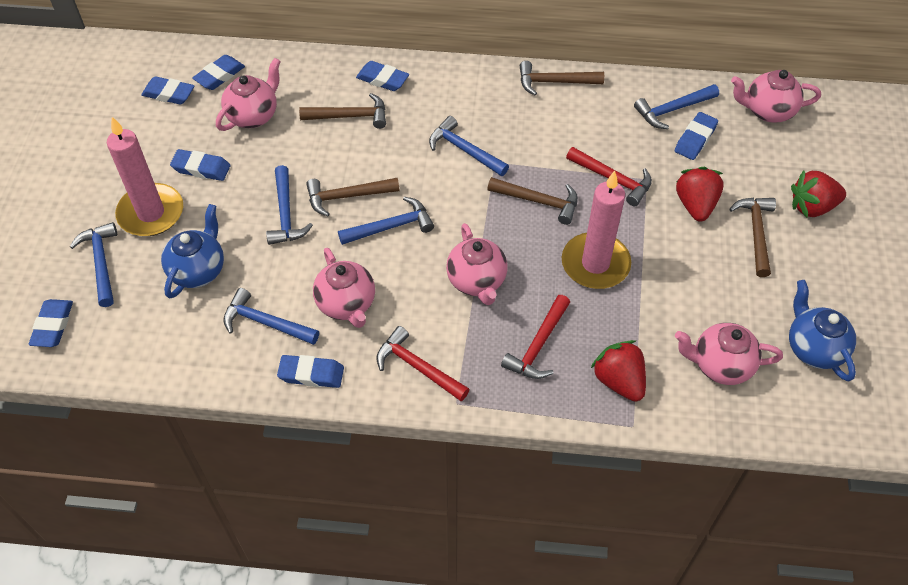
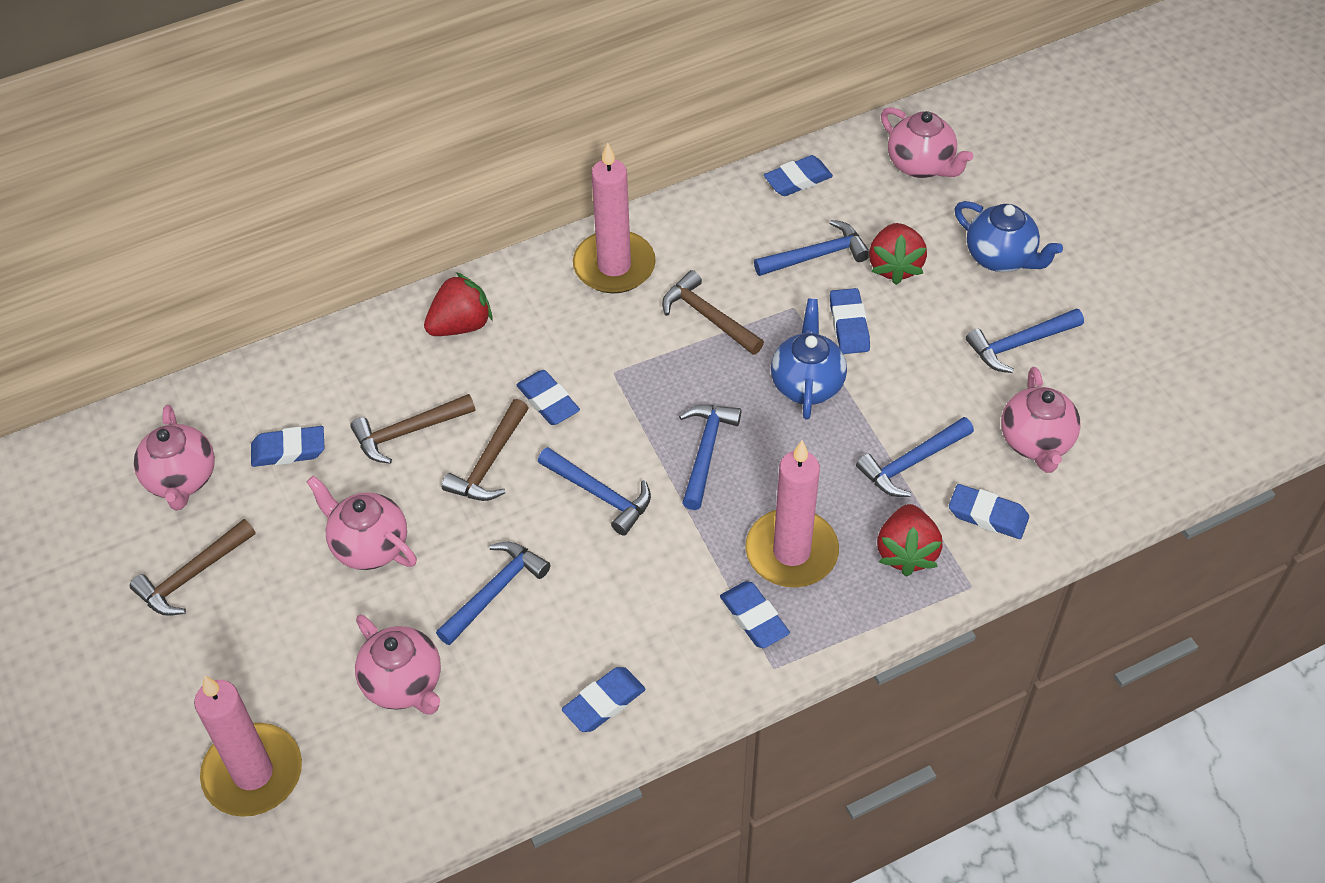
brown hammer: [299,93,386,129] [306,178,399,216] [487,177,578,225] [520,61,604,96] [729,198,776,277] = 5 -> [130,519,256,616] [350,394,475,464] [442,399,528,501] [662,270,764,355] = 4
pink candle: [107,117,183,236] [562,171,631,289] = 2 -> [194,675,302,817] [573,142,656,294] [745,440,839,588] = 3
red hammer: [377,326,470,401] [501,295,570,379] [566,147,652,206] = 3 -> none = 0

